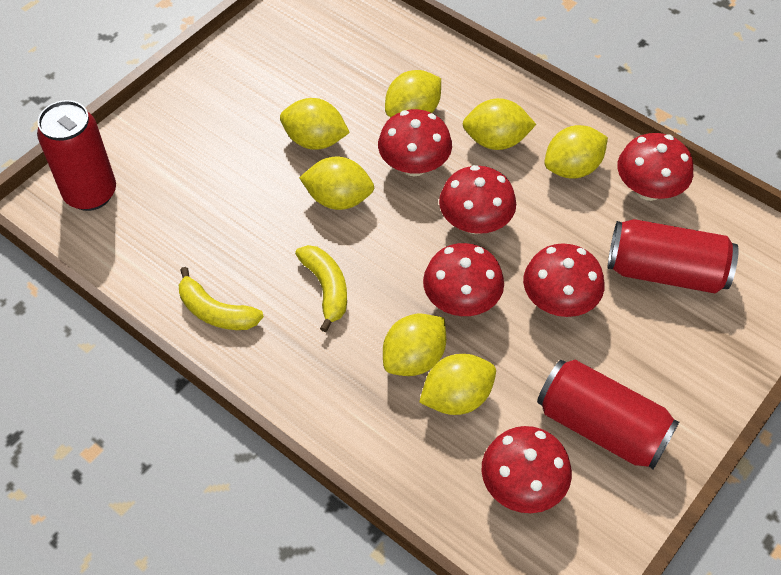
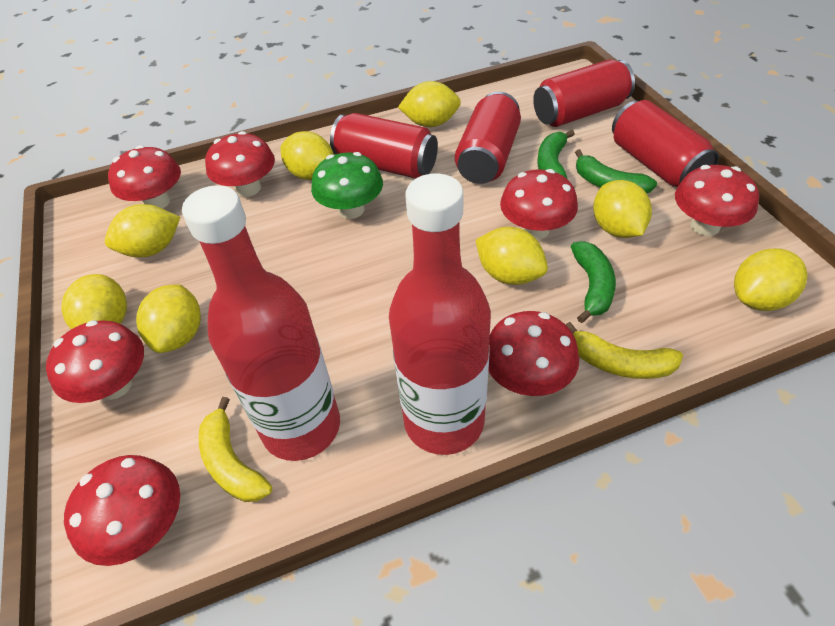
green banana: none = 0 -> [537,130,575,179] [571,241,616,323] [575,149,657,193] = 3
green mushroom: none = 0 -> [311,152,383,219] = 1
red bottle: none = 0 -> [182,185,340,461] [389,173,491,455] = 2
red can: [37,100,116,211] [537,360,679,469] [608,219,739,293] = 3 -> [330,113,438,178] [455,91,521,184] [533,59,635,127] [612,100,719,187] = 4
red mushroom: [378,109,452,177] [423,243,504,316] [439,165,516,234] [481,426,572,513] [523,243,604,317] [617,133,693,201] = 6 -> [46,320,144,403] [64,455,180,566] [108,145,181,209] [205,131,275,197] [488,311,579,396] [500,169,578,239] [675,165,759,236] = 7
yellow lemon: [280,98,350,150] [299,156,374,210] [383,314,446,376] [385,70,441,117] [419,354,496,415] [463,98,537,150] [544,125,608,179] = 7 -> [61,274,127,329] [105,204,180,257] [136,284,201,353] [280,131,334,180] [398,81,461,127] [476,227,548,285] [593,180,652,238] [734,248,808,311] = 8

